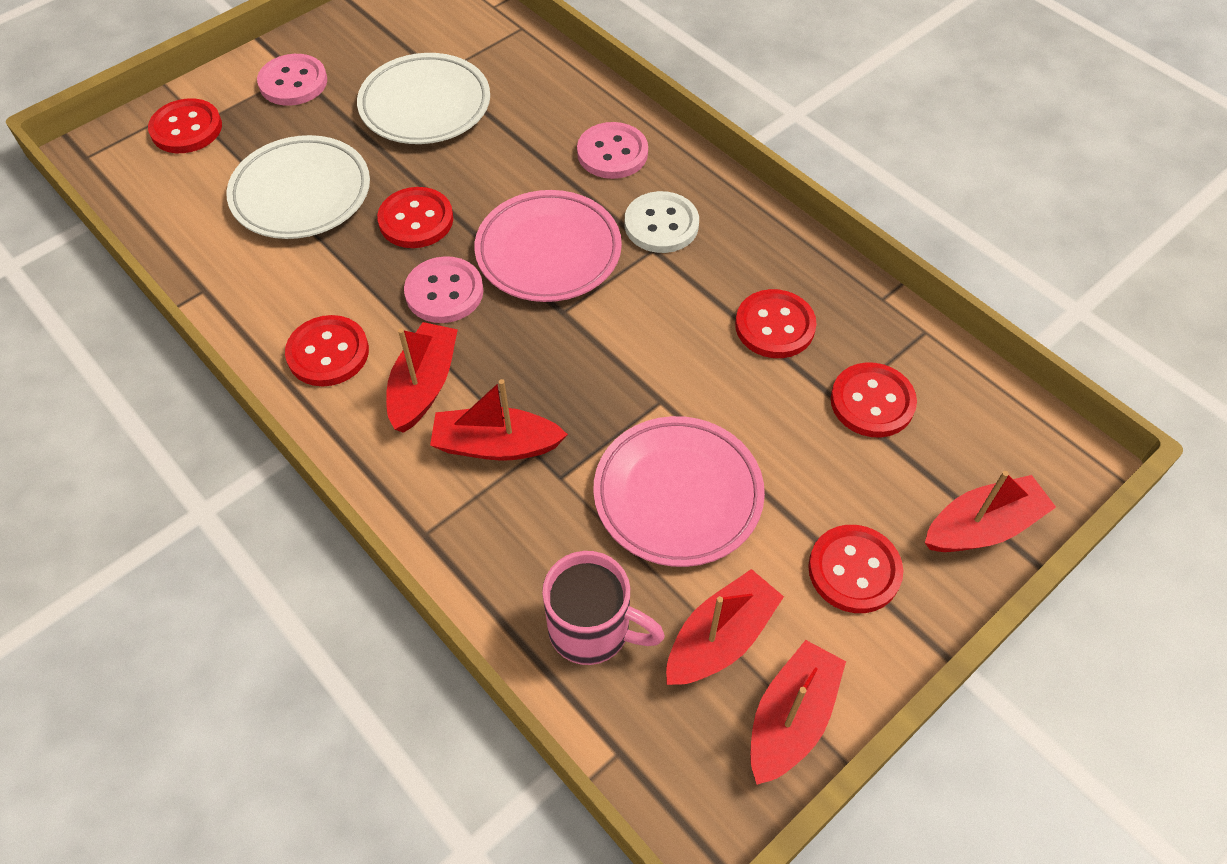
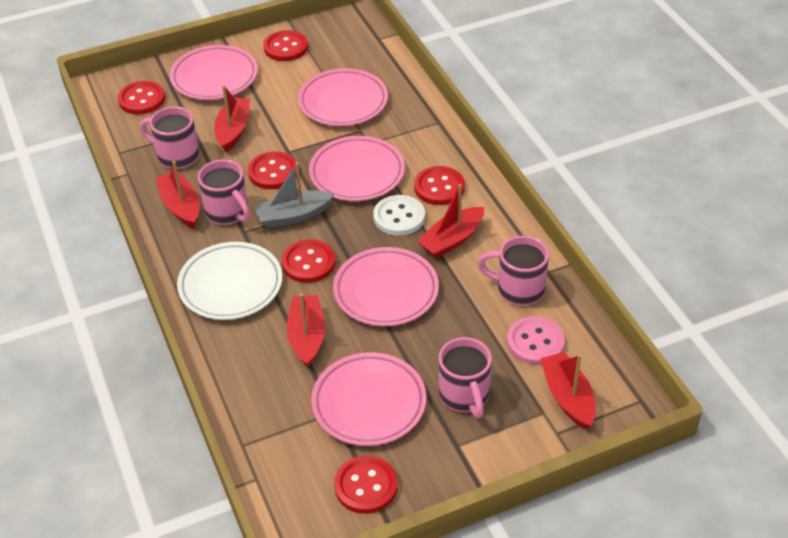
grey boat: none = 0 -> [254,162,334,228] = 1
pink button: [257,54,327,106] [404,256,483,323] [577,122,648,179] = 3 -> [507,316,565,365] = 1
pink mug: [542,551,665,665] = 1 -> [140,106,199,169] [198,160,250,225] [439,337,492,418] [478,236,549,306] = 4
pink plate: [474,190,622,302] [593,416,765,567] = 2 -> [170,45,258,100] [298,68,388,126] [309,136,405,201] [311,352,426,446] [333,247,439,326] = 5
white plate: [226,135,370,239] [357,53,490,144] = 2 -> [177,242,282,320] = 1

